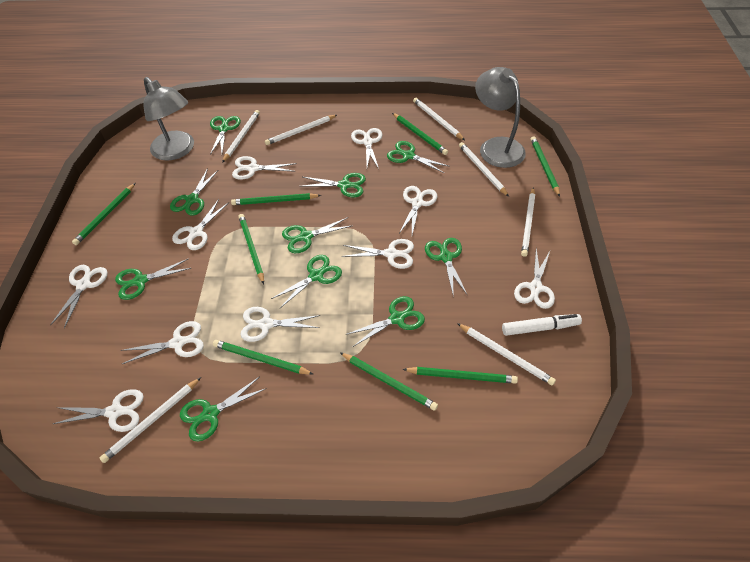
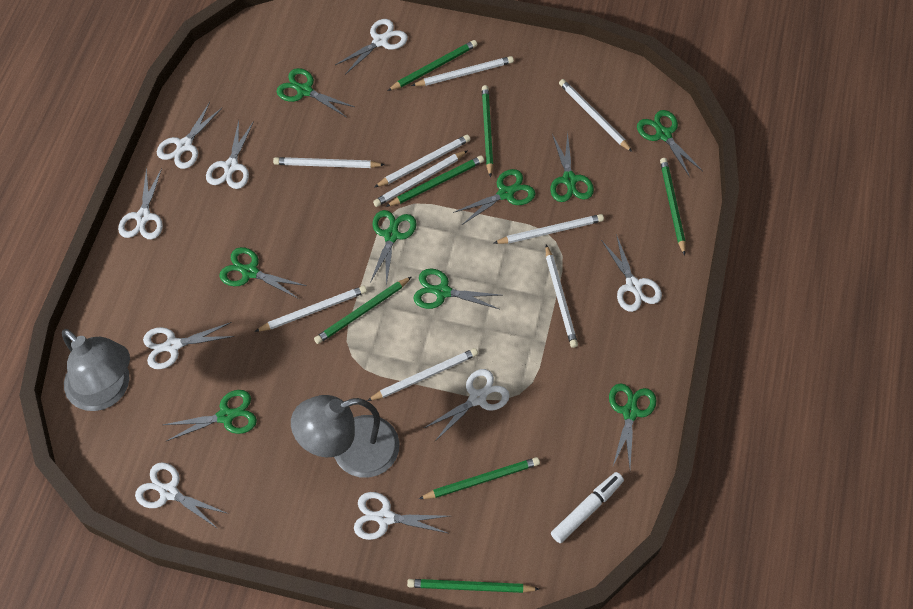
green pencil: [72,183,135,245] [213,340,313,375] [231,193,321,205] [238,214,264,284] [340,352,438,411] [392,113,448,155] [403,367,518,384] [531,136,560,197] = 8 -> [314,277,412,344] [386,156,484,207] [387,40,477,91] [407,579,539,593] [419,457,540,499] [482,85,494,178] [660,158,686,255] = 7
green scissors: [115,258,191,300] [170,168,218,216] [180,377,267,441] [210,116,241,155] [271,255,342,308] [282,217,353,253] [301,173,366,197] [346,296,425,347] [387,141,450,173] [425,238,468,298] = 10 -> [163,390,257,441] [219,247,307,299] [277,68,355,117] [370,210,417,286] [414,269,501,309] [453,169,535,225] [550,132,594,202] [609,383,656,468] [637,110,703,177] = 9
white pencil: [100,377,201,463] [222,110,260,163] [265,115,337,145] [413,98,465,140] [457,323,556,385] [459,142,509,197] [521,187,535,257] = 7 -> [255,286,367,332] [273,157,385,168] [367,348,478,401] [373,150,468,207] [375,135,470,187] [411,56,514,86] [494,214,604,244] [545,245,578,348] [559,79,632,152] = 9
white scissors: [50,265,108,328] [53,389,144,432] [121,321,204,364] [172,199,229,250] [232,156,297,180] [241,307,320,342] [341,239,414,269] [351,128,383,169] [399,186,438,235] [514,249,555,309] = 10 -> [118,167,163,240] [135,462,228,529] [143,322,235,369] [157,102,223,169] [206,120,254,189] [335,19,408,75] [354,492,449,540] [424,369,510,441] [601,234,662,312] = 9

